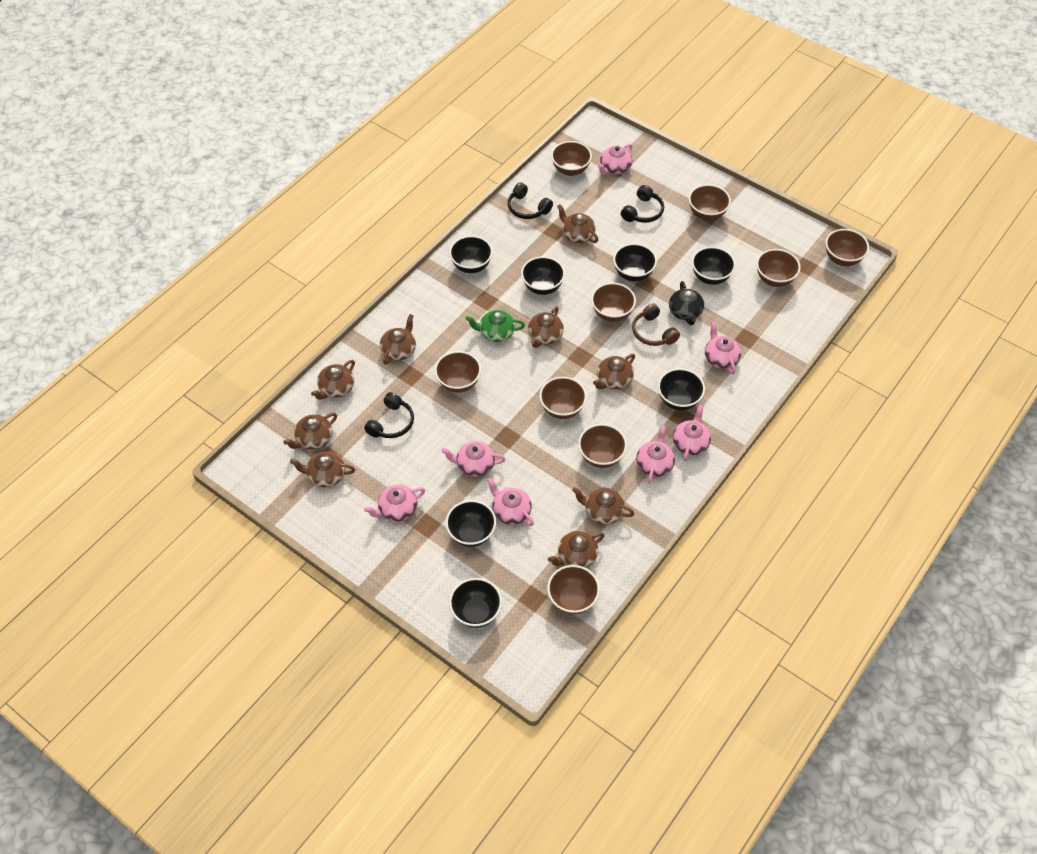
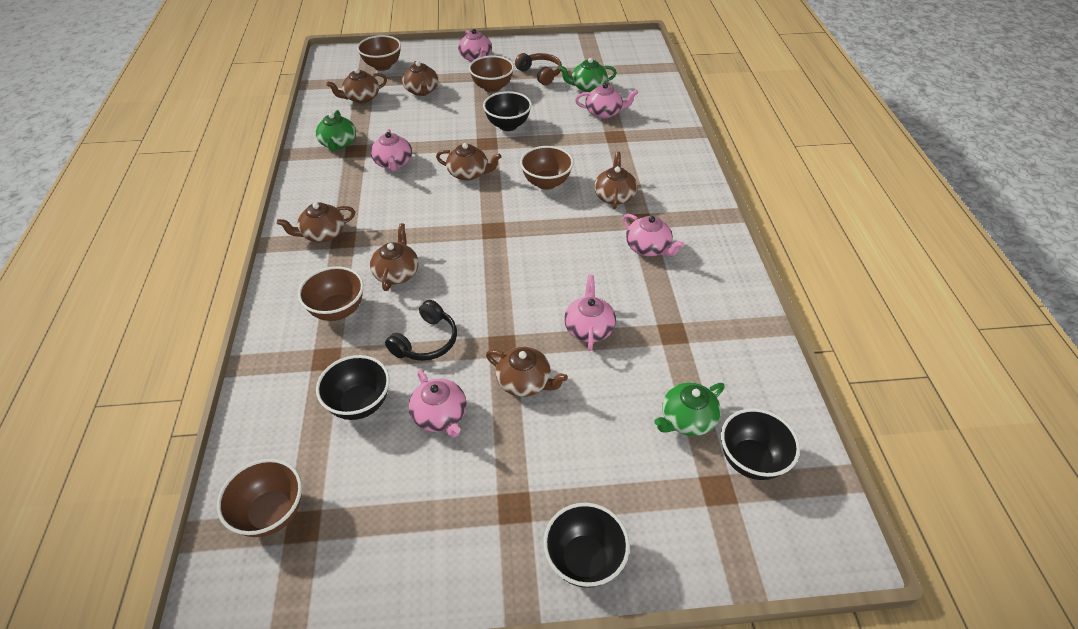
black bowl: [446,500,496,547] [449,236,493,273] [449,578,502,628] [521,256,565,295] [613,243,657,281] [658,368,705,410] [692,247,736,285] = 7 -> [316,355,390,420] [483,91,532,131] [543,503,630,588] [721,408,800,480] = 4
black headphones: [364,392,414,438] [508,182,553,219] [621,185,664,223] = 3 -> [385,300,457,361] = 1
black teapot: [669,281,704,325] = 1 -> none = 0
brown bowl: [435,351,481,393] [539,377,587,419] [547,565,600,614] [551,141,592,176] [578,424,627,468] [591,283,636,322] [689,184,731,220] [756,249,800,287] [825,229,869,266] = 9 -> [217,459,302,537] [298,266,364,321] [357,35,401,71] [469,56,514,93] [520,146,574,190] = 5
brown teapot: [283,413,337,449] [290,451,355,487] [311,360,355,400] [380,314,416,365] [528,306,564,348] [548,531,605,568] [557,204,598,243] [572,487,634,525] [593,354,635,389] = 9 -> [277,203,355,242] [327,68,387,103] [370,223,419,291] [402,61,438,96] [436,143,501,181] [486,347,568,397] [594,152,637,209] = 7
green teapot: [466,310,525,342] = 1 -> [315,110,356,151] [559,58,617,92] [654,383,725,436] = 3
pink teapot: [364,485,425,522] [441,441,505,477] [487,477,534,526] [598,144,633,174] [636,425,675,484] [673,404,711,462] [705,321,741,374] = 7 -> [371,129,412,171] [409,370,466,438] [458,29,492,62] [564,275,616,351] [575,83,638,119] [622,214,684,256] = 6

